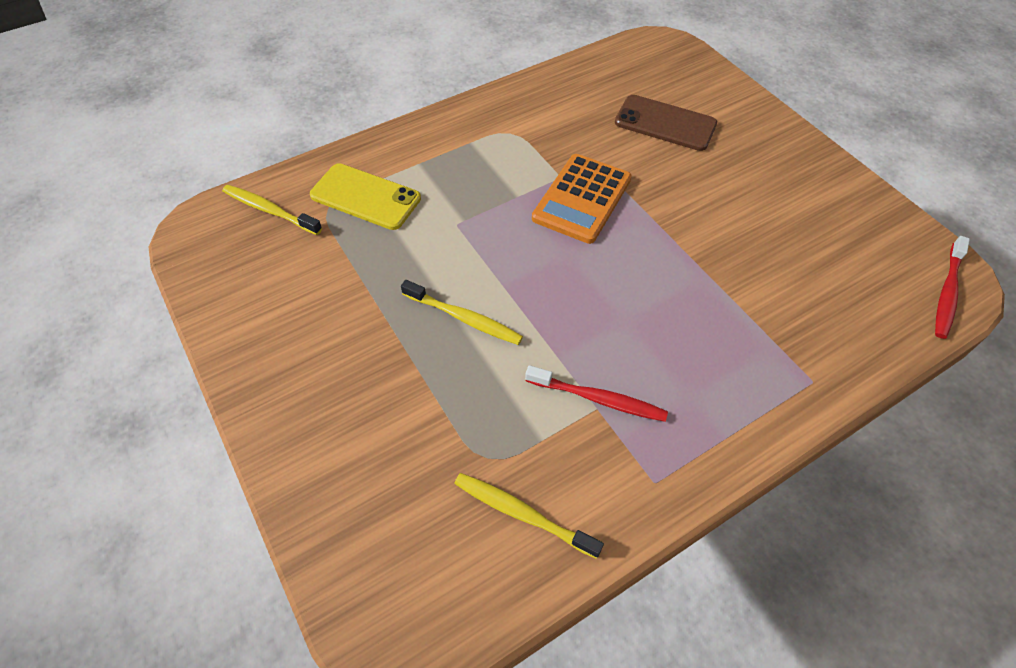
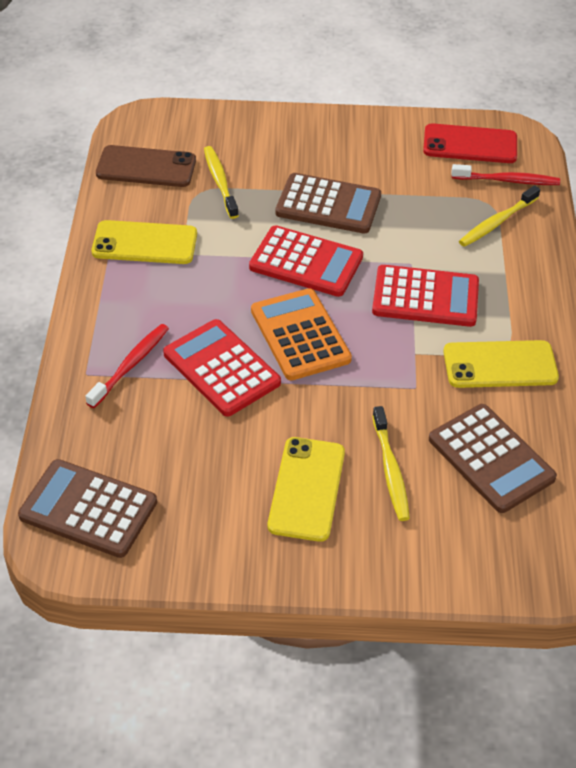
brown calculator: none = 0 -> [18,459,157,558] [275,173,381,234] [429,404,557,513] = 3
red calculator: none = 0 -> [163,319,281,416] [249,225,363,297] [372,265,479,327] = 3
red phone: none = 0 -> [423,123,517,163] = 1
yellow phone: [310,163,421,230] = 1 -> [91,220,197,264] [268,437,345,542] [443,340,559,388] = 3

